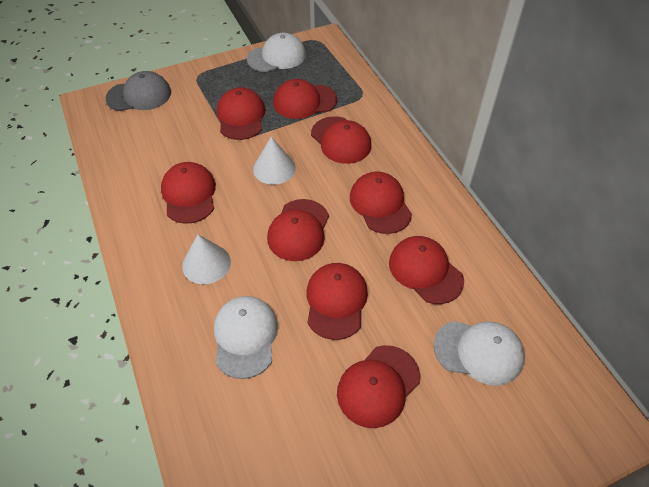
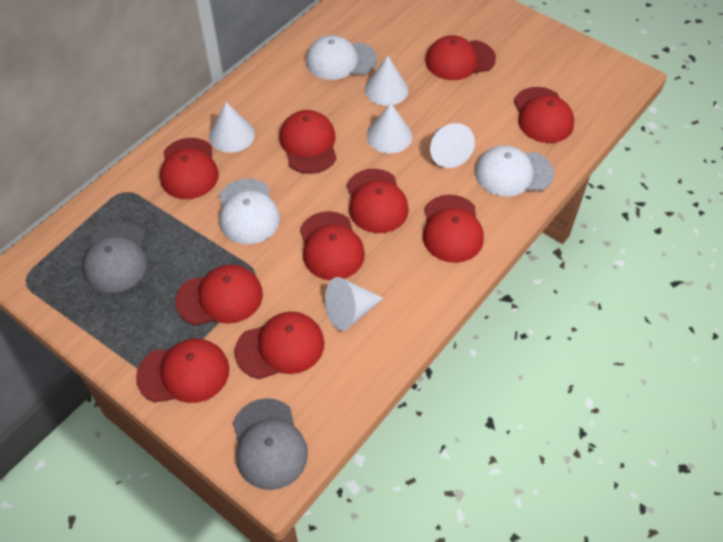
grey cap: [105,71,171,111] = 1 -> [83,222,147,293] [233,398,308,490] = 2
red cap: [161,162,216,224] [217,87,265,140] [267,199,329,261] [273,79,337,119] [306,263,368,340] [311,116,371,164] [337,345,420,428] [350,172,412,234] [389,236,464,304] = 9 -> [136,339,229,403] [160,138,219,199] [175,264,263,325] [235,312,324,379] [280,110,337,174] [300,211,365,280] [347,169,409,233] [423,195,484,263] [425,35,496,80] [514,87,574,143] = 10
white cone: [182,234,231,284] [253,137,296,185] = 2 -> [209,102,255,153] [325,277,384,331] [365,56,408,106] [367,103,412,153] [430,123,475,168] = 5

